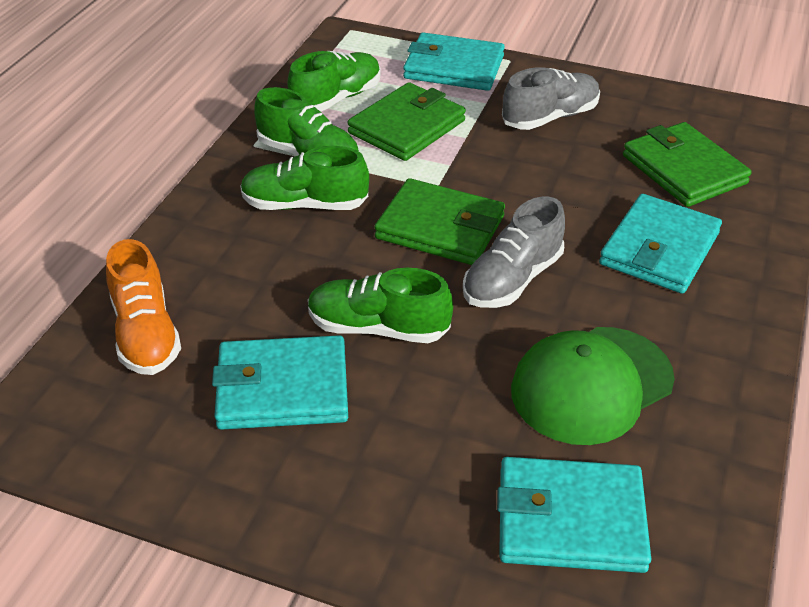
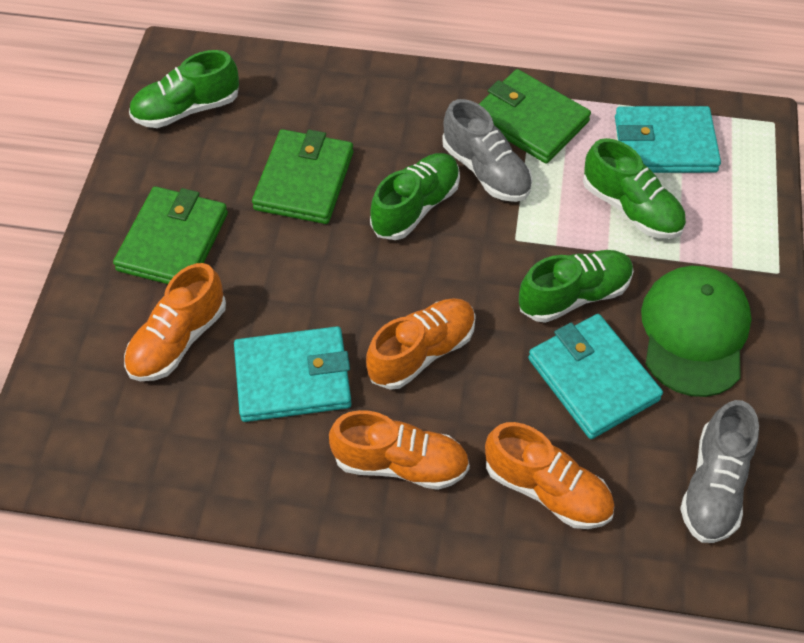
orange shoe: [106,239,181,375] = 1 -> [124,263,226,381] [329,410,470,490] [366,298,476,389] [485,422,615,529] = 4
turquoise wallet: [212,335,348,430] [403,32,505,91] [497,457,651,573] [599,194,722,294] = 4 -> [234,326,352,422] [528,314,663,439] [615,106,721,173] = 3

